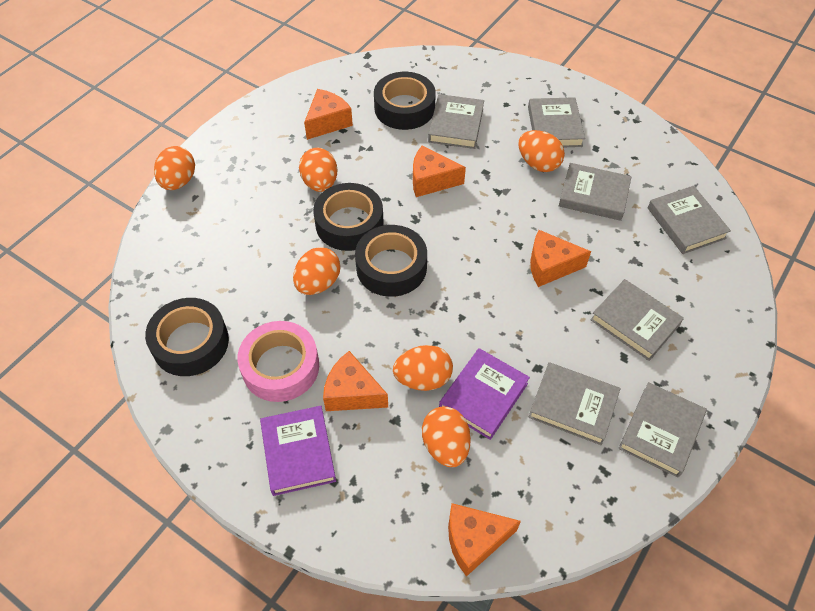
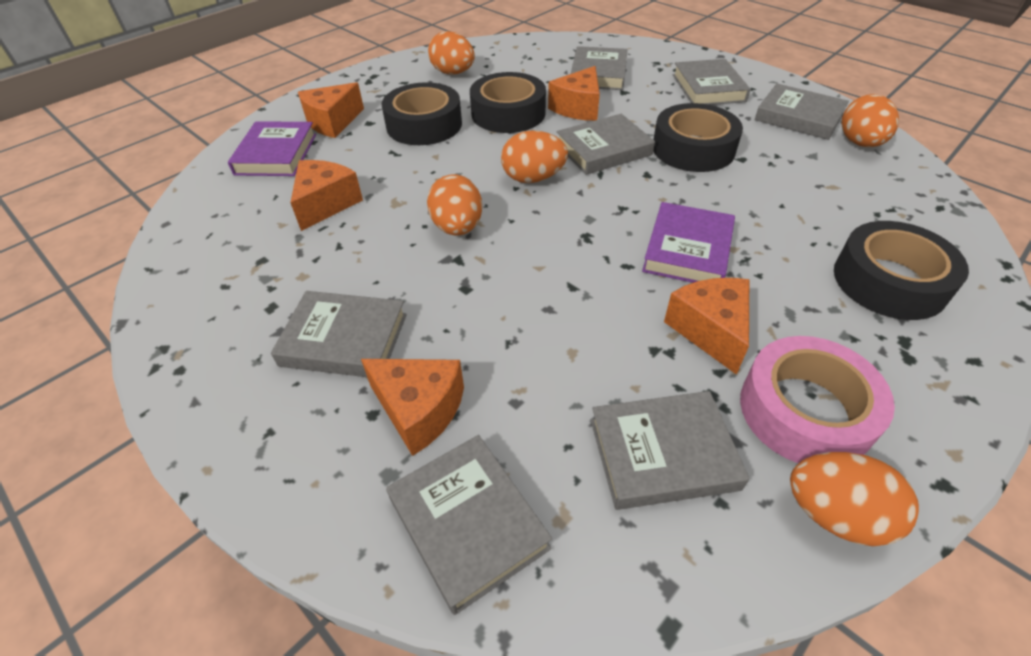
orange egg: [154,146,195,190] [293,247,340,295] [299,148,337,192] [393,345,453,391] [422,406,471,467] [518,130,565,172] = 6 -> [427,175,482,235] [428,31,475,75] [501,130,568,183] [790,452,919,546] [842,94,899,147] = 5

